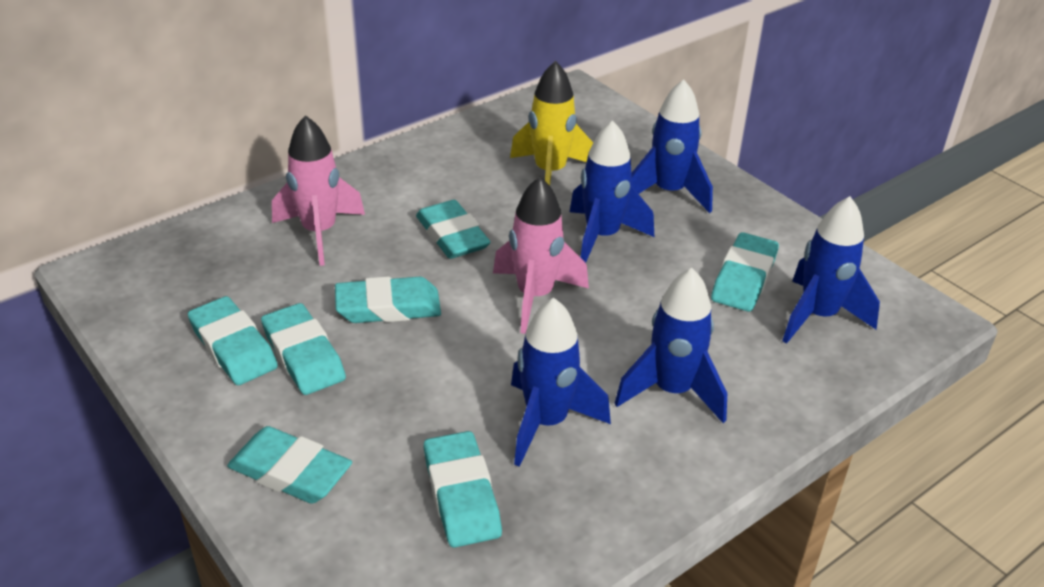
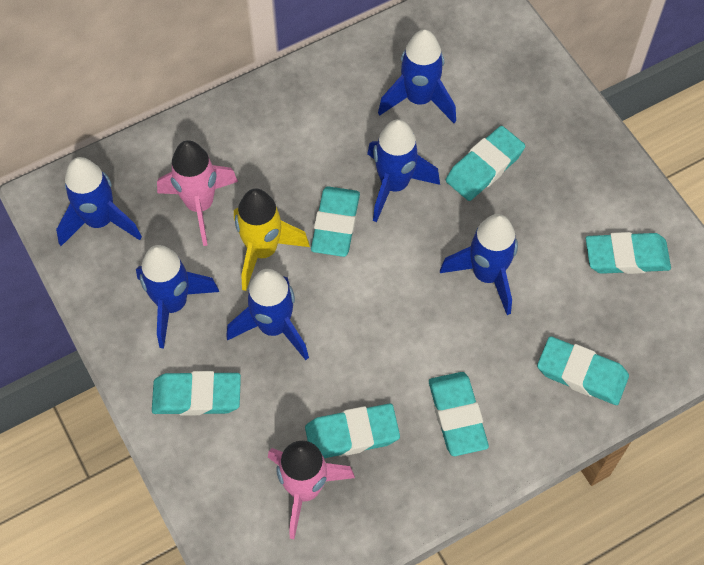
blue rocket: [511,298,611,467] [570,120,654,263] [614,268,727,423] [631,79,713,213] [782,196,880,344] = 5 -> [56,157,142,246] [136,245,219,349] [226,269,309,360] [367,119,440,222] [378,30,456,123] [440,214,518,315] = 6

